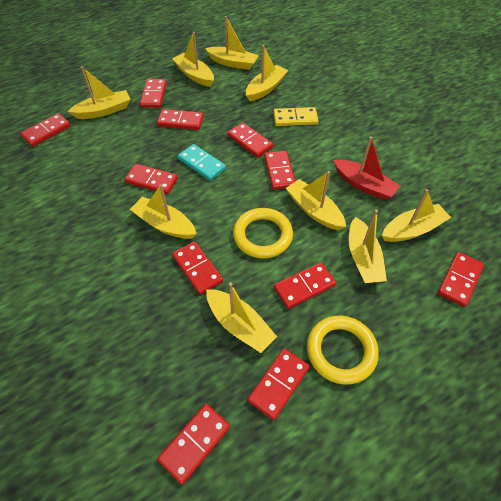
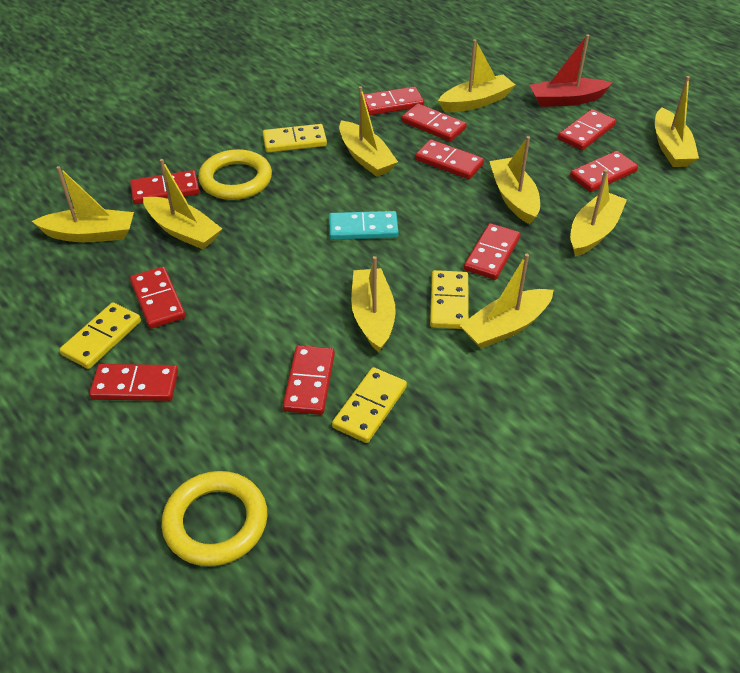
red domino: [20,113,71,147] [124,164,178,194] [140,79,167,108] [157,109,204,130] [157,404,230,485] [172,241,223,295] [227,122,273,158] [248,349,310,420] [264,150,296,190] [274,263,336,309] [438,252,484,307] = 11 -> [89,364,178,401] [130,170,200,204] [130,267,186,329] [283,345,335,415] [364,87,424,115] [401,104,467,142] [415,139,484,179] [464,223,520,280] [558,109,616,150] [570,151,638,192] = 10
yellow domino: [273,107,319,126] = 1 -> [59,302,141,369] [263,124,327,153] [332,367,407,443] [430,270,469,329] = 4

